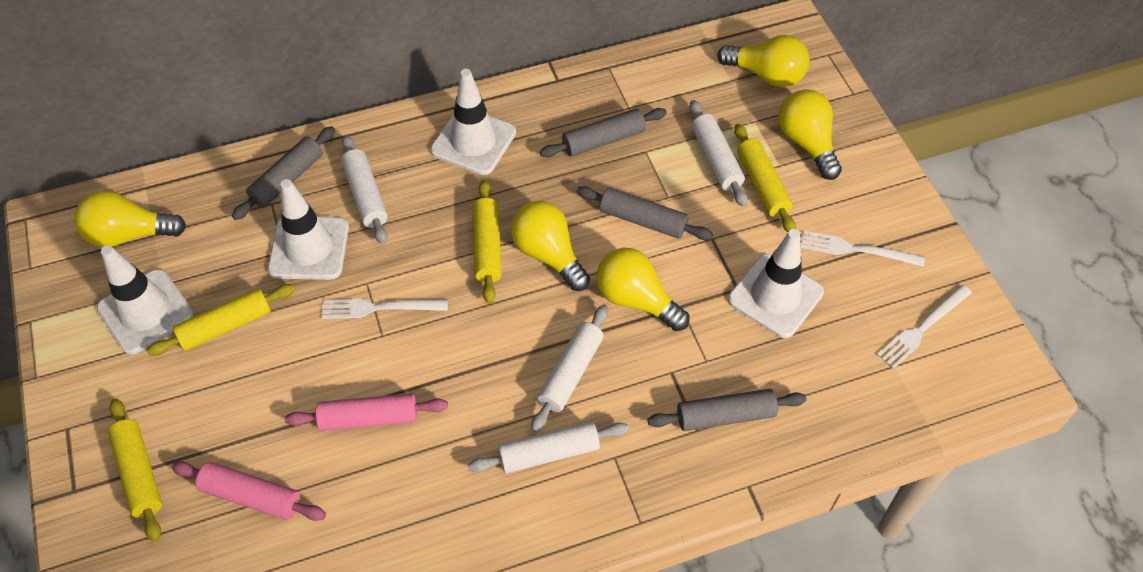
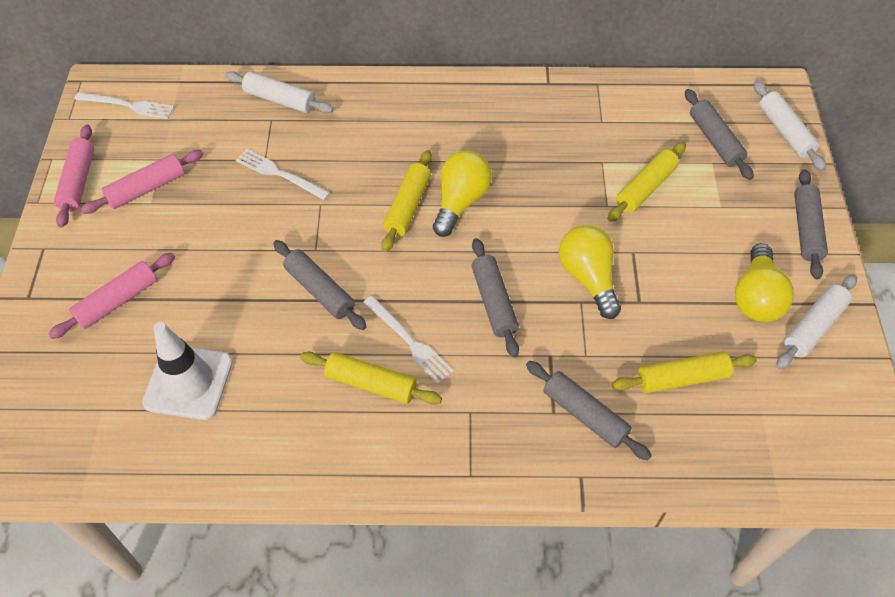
grey rolling pin: [232,126,335,220] [540,108,667,157] [577,186,713,240] [647,389,806,431] = 4 -> [273,240,367,330] [472,238,519,357] [526,361,652,460] [685,89,754,180] [794,169,828,279] = 5
pink rolling pin: [171,462,326,521] [285,393,448,431] = 2 -> [48,253,175,339] [54,125,94,228] [81,150,203,214] = 3
white rolling pin: [341,135,388,244] [468,421,629,473] [531,304,608,433] [690,100,748,207] = 4 -> [225,71,334,113] [754,81,826,171] [776,274,857,370] = 3
white traffic cone: [96,246,194,355] [268,179,349,280] [431,69,516,175] [728,229,824,338] = 4 -> [142,322,233,420] = 1
yellow light bulb: [74,190,186,247] [511,201,590,291] [597,248,689,331] [717,35,810,87] [778,89,842,180] = 5 -> [433,150,492,237] [559,225,621,319] [735,243,794,322] = 3

